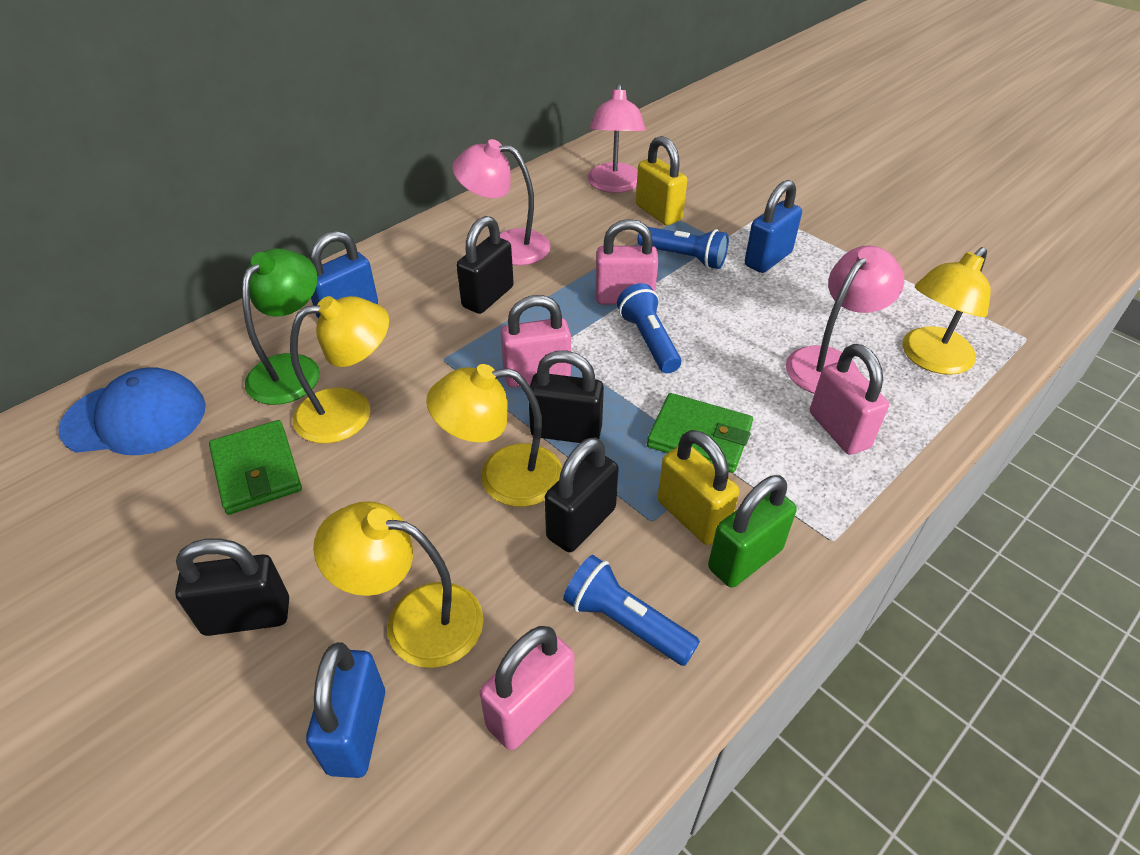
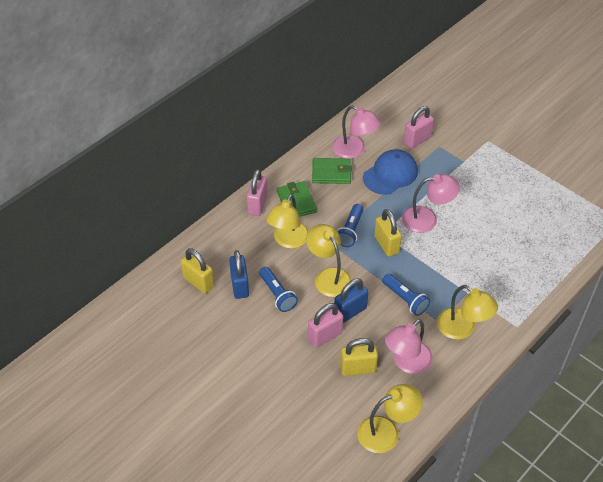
black padlock: [175,538,289,636] [456,216,514,314] [529,350,604,443] [545,437,619,552] = 4 -> none = 0
blue padlock: [306,642,385,778] [310,231,378,319] [745,180,802,273] = 3 -> [229,250,249,299] [334,278,369,323] = 2
green lamp: [242,248,320,405] = 1 -> none = 0
green padlock: [708,475,797,588] = 1 -> none = 0
pink padlock: [480,626,574,750] [500,295,571,388] [595,219,658,304] [810,344,889,455] = 4 -> [247,169,267,216] [308,303,343,347] [404,106,434,149] = 3
yellow padlock: [636,136,687,226] [658,430,739,545] = 2 -> [181,248,214,294] [340,338,378,376] [374,209,402,257] = 3

